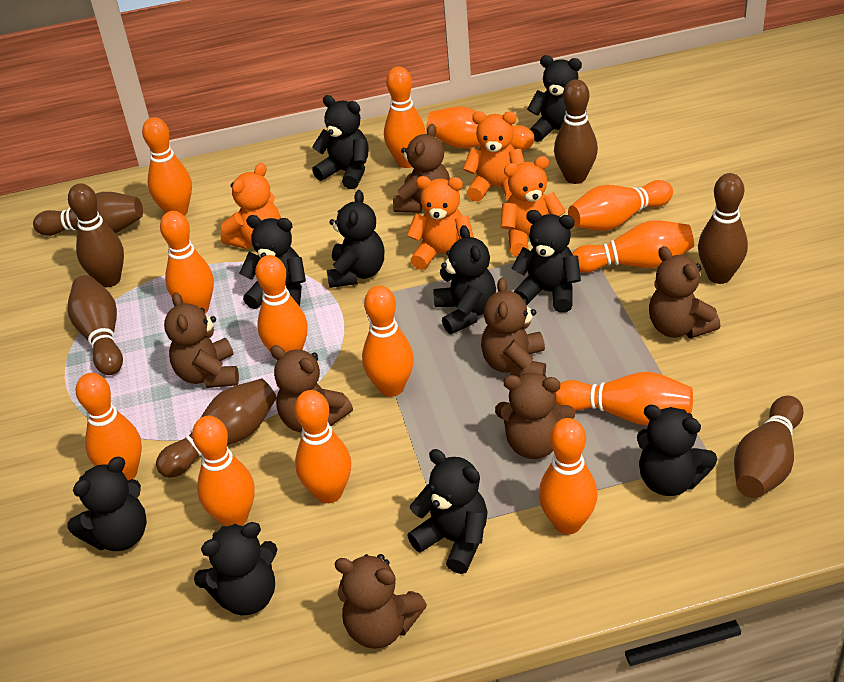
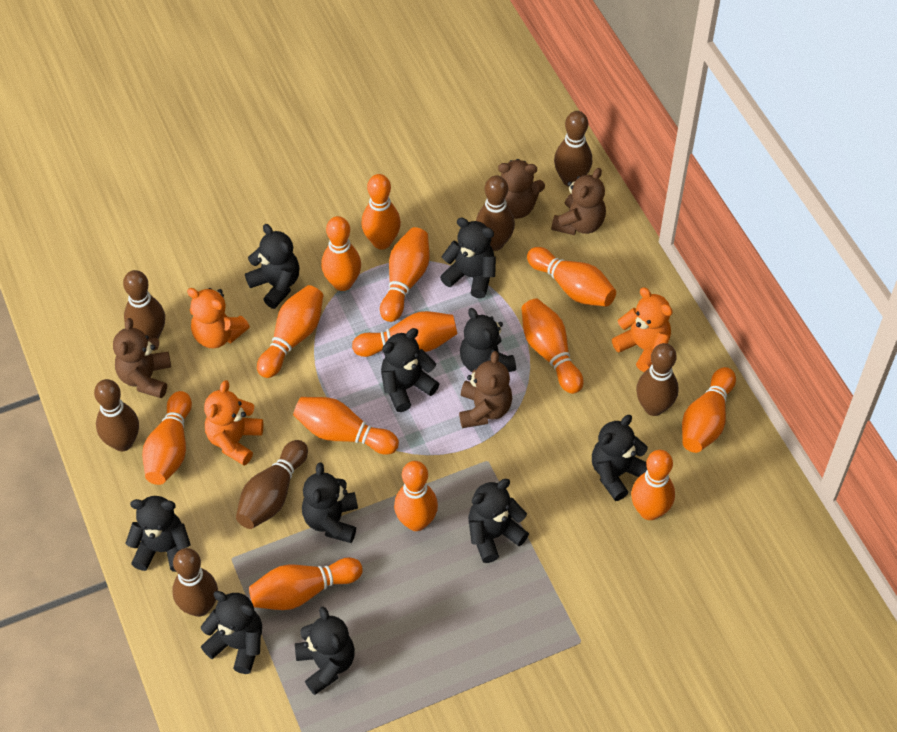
brown teddy bear: [164,292,239,388] [270,345,353,432] [334,554,427,649] [393,124,450,213] [481,278,546,377] [495,373,575,459] [649,246,720,338] = 7 -> [113,318,171,398] [459,351,512,428] [498,159,545,219] [551,168,606,235] = 4
orange teddy bear: [221,163,281,249] [407,176,474,270] [463,111,525,202] [501,156,566,257] = 4 -> [187,288,250,348] [204,380,263,465] [612,287,673,372] = 3

